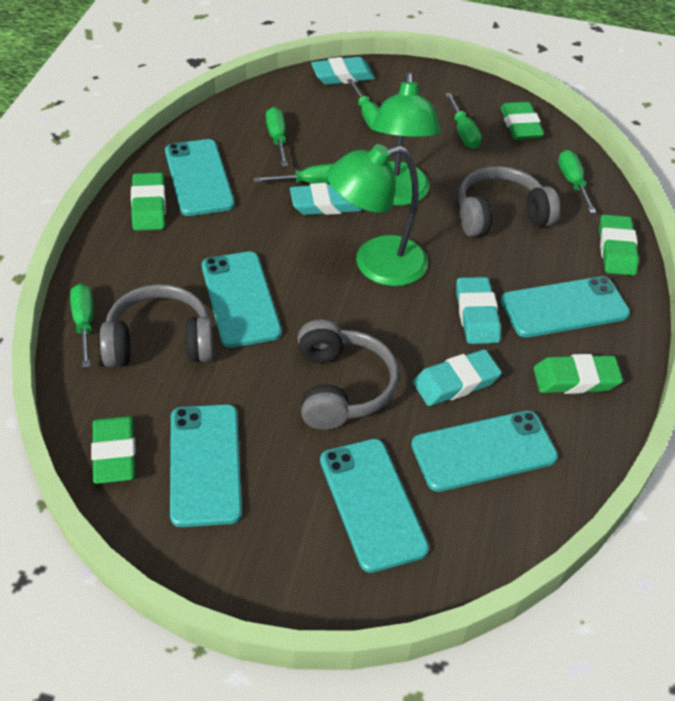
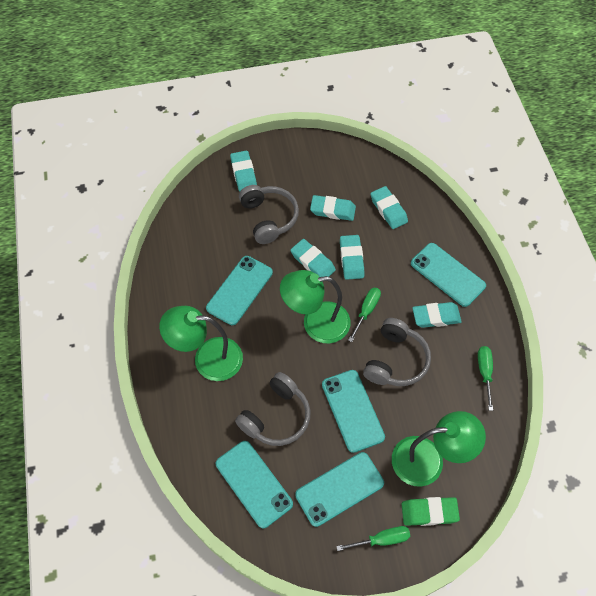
green eraser: [91,416,136,484] [131,173,166,231] [501,102,544,140] [533,354,623,394] [599,214,639,276] = 5 -> [402,497,460,526] = 1
green lamp: [327,144,428,286] [372,72,441,206] = 2 -> [159,306,243,381] [280,270,350,343] [392,411,486,487] = 3
green screwdriver: [70,284,93,368] [254,164,333,184] [266,107,288,167] [347,79,380,132] [445,93,482,149] [558,150,596,213] = 6 -> [336,526,410,551] [348,288,381,342] [478,346,493,411] = 3
turquoise eraser: [290,183,362,215] [311,57,375,85] [413,349,502,406] [456,277,501,344] = 4 -> [230,151,257,192] [290,239,336,277] [310,195,356,221] [340,235,364,280] [370,186,408,229] [412,302,462,328] = 6
turquoise phone: [165,139,235,216] [170,404,242,527] [202,252,282,348] [320,439,429,573] [411,411,558,492] [501,276,630,338] = 6 -> [206,256,273,325] [216,441,293,528] [295,452,384,527] [322,370,385,453] [411,243,486,307] = 5

